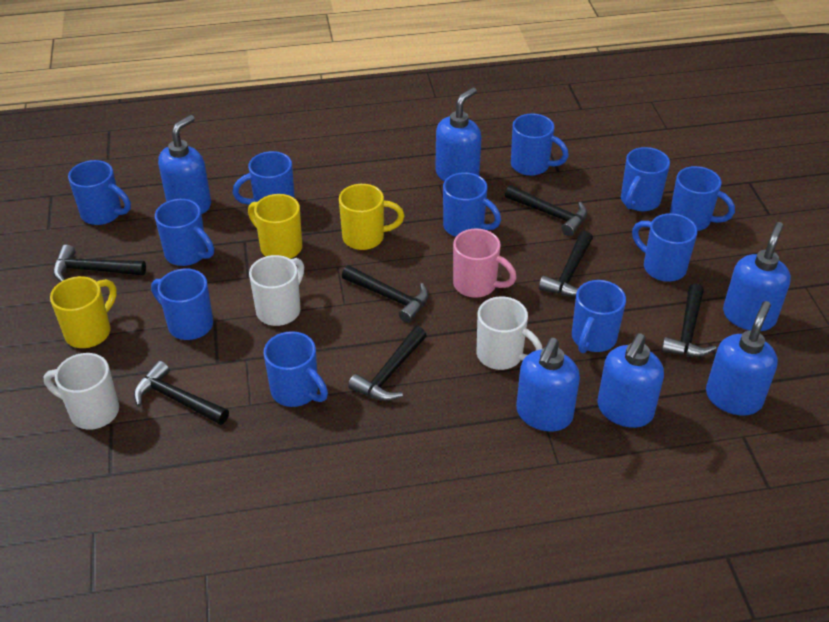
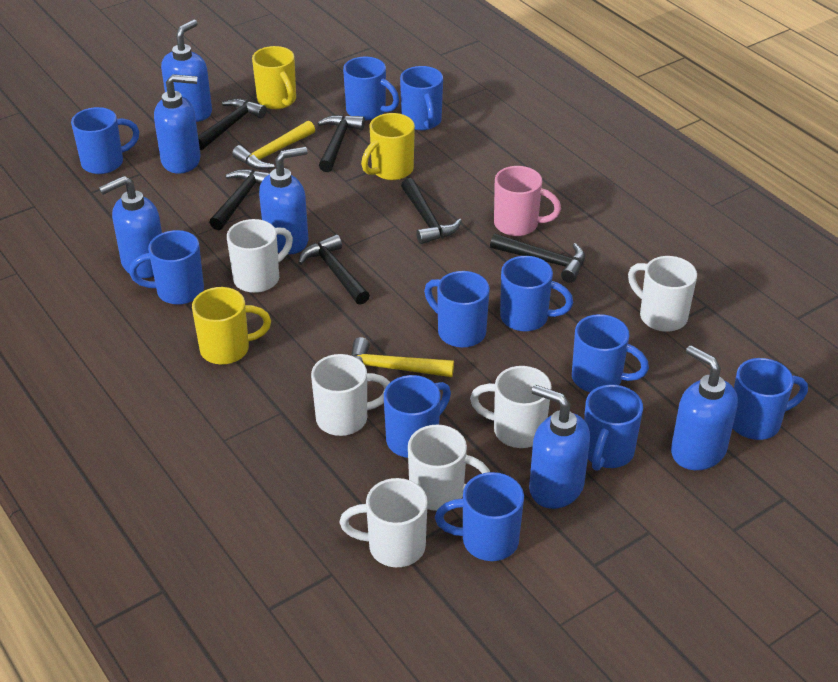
black hammer: [53,245,146,282] [134,361,229,425] [342,265,429,323] [348,326,427,401] [505,185,587,236] [539,231,593,297] [661,283,716,357] = 7 -> [198,98,267,150] [209,169,270,230] [298,234,370,305] [318,115,365,172] [401,178,462,244] [490,234,585,283] = 6
white mug: [44,353,119,430] [249,255,304,326] [477,296,543,370] = 3 -> [227,219,293,293] [311,354,390,436] [340,478,428,567] [408,424,490,511] [470,366,552,448] [628,256,697,332] = 6
yellow hammer: none = 0 -> [232,121,315,170] [351,337,454,377] = 2

